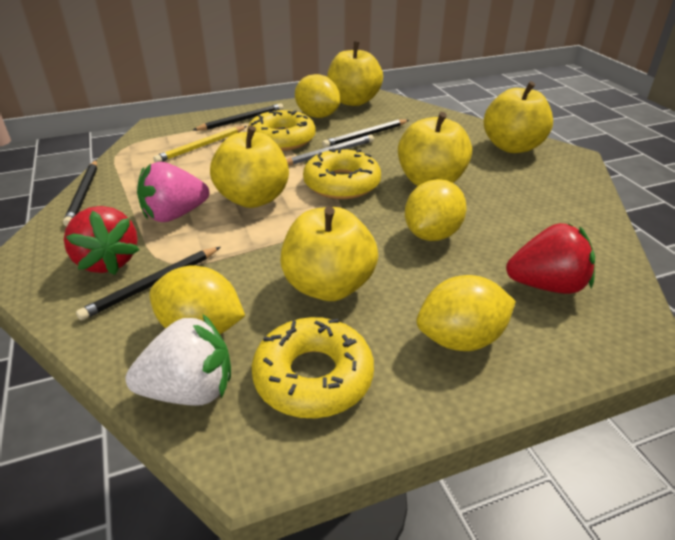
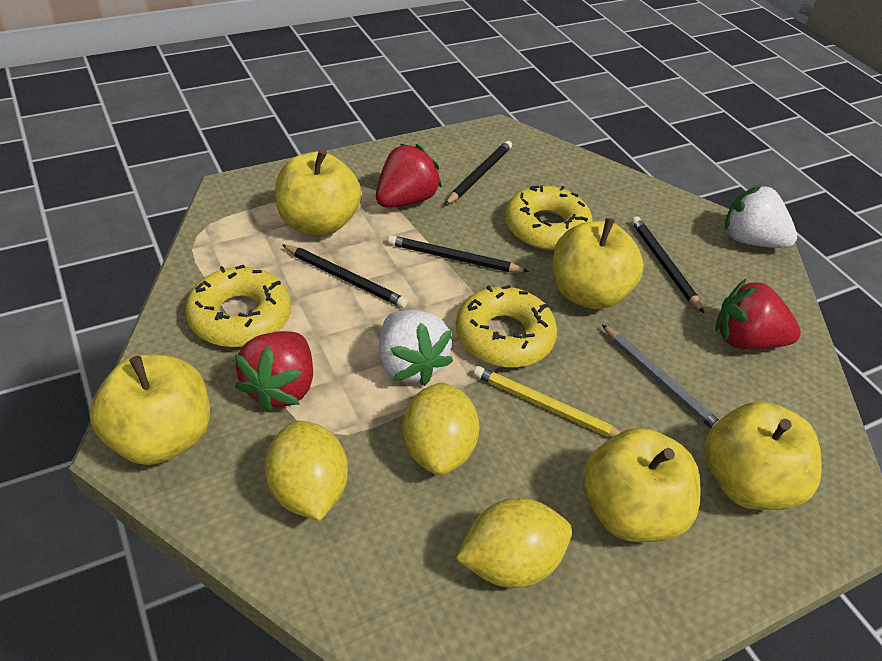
pink strawberry: [137,162,209,222] = 1 -> none = 0
red strawberry: [64,206,139,275] [506,223,595,294] = 2 -> [235,331,313,411] [376,144,442,208] [715,279,801,349] = 3
white strawberry: [126,314,231,406] = 1 -> [379,310,453,386] [725,185,797,248] = 2
yellow lemon: [149,266,245,334] [295,74,340,118] [405,179,467,241] [416,275,516,351] = 4 -> [265,421,348,521] [402,382,480,475] [456,499,572,588] = 3

